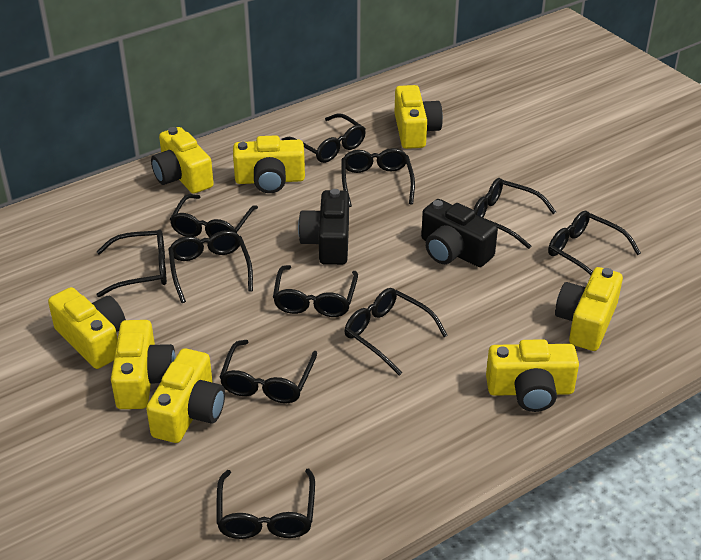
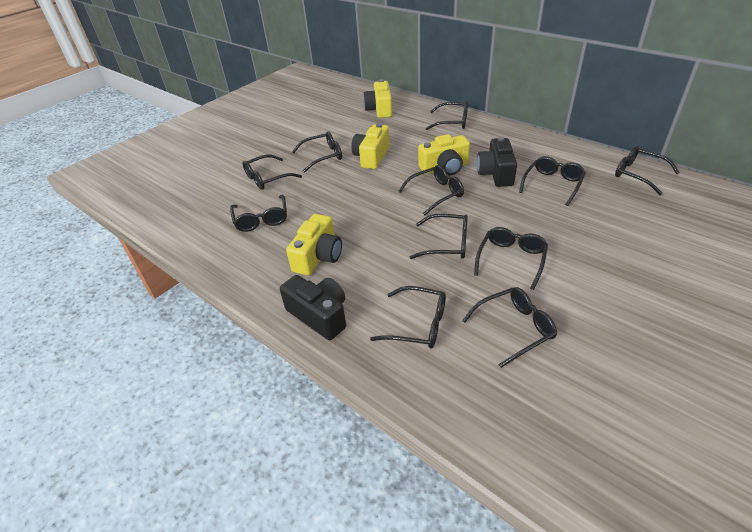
yellow camera: [48,287,126,369] [111,320,176,409] [146,348,225,443] [151,127,214,194] [233,135,305,193] [394,85,443,149] [486,339,579,412] [555,267,623,351] = 8 -> [286,214,342,276] [351,123,390,169] [363,79,392,118] [418,134,470,176] = 4

